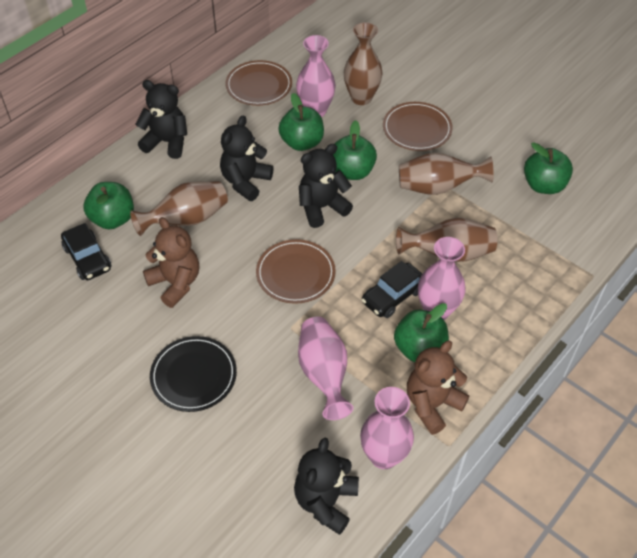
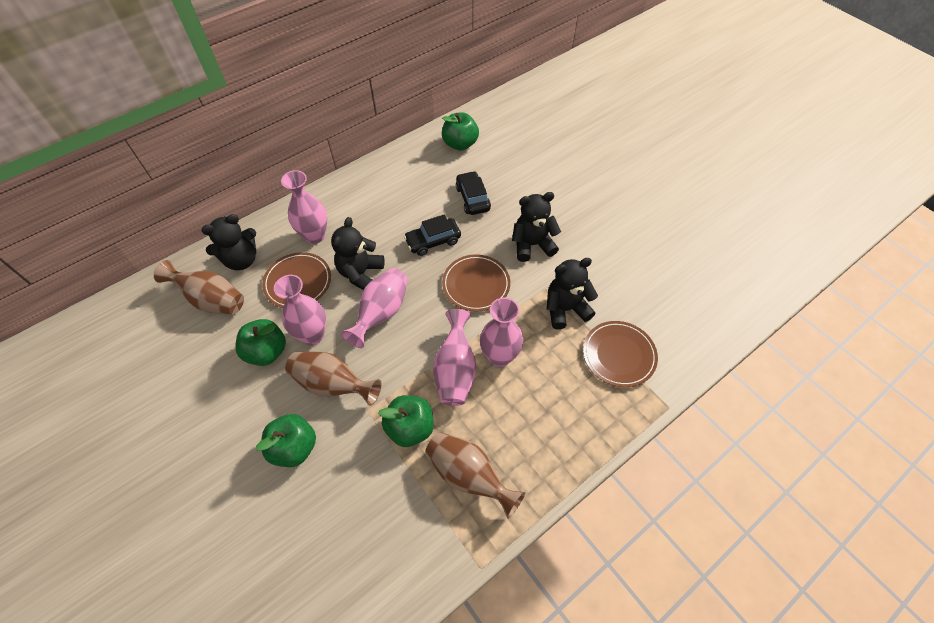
black plate: [150,336,237,412] = 1 -> none = 0
brown teddy bear: [143,217,199,308] [407,341,469,435] = 2 -> none = 0
brown vase: [130,181,228,236] [344,22,382,105] [396,218,498,262] [399,153,494,195] = 4 -> [154,260,244,315] [285,351,381,406] [425,432,525,519] = 3
green apple: [84,182,134,229] [278,93,324,151] [333,120,377,180] [394,303,449,362] [524,142,573,194] = 5 -> [235,319,286,366] [256,414,316,467] [378,395,434,447] [442,112,479,151] = 4
pink vase: [296,35,336,117] [298,317,353,420] [360,387,414,469] [418,237,466,320] = 4 -> [274,275,326,345] [281,170,327,244] [341,268,408,348] [433,309,476,406] [480,298,523,367] = 5

